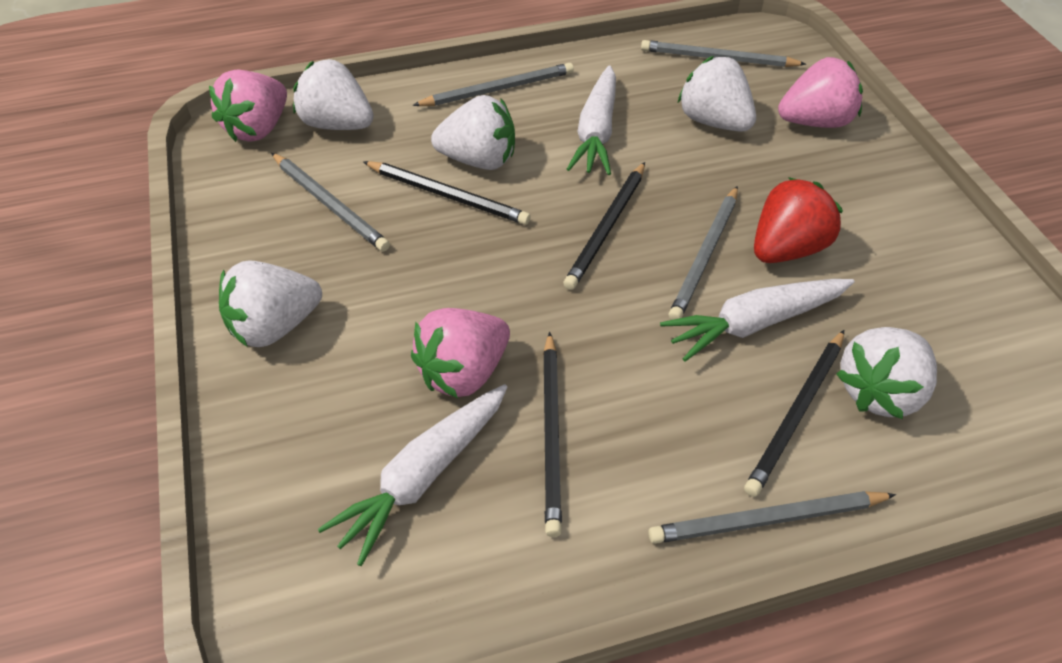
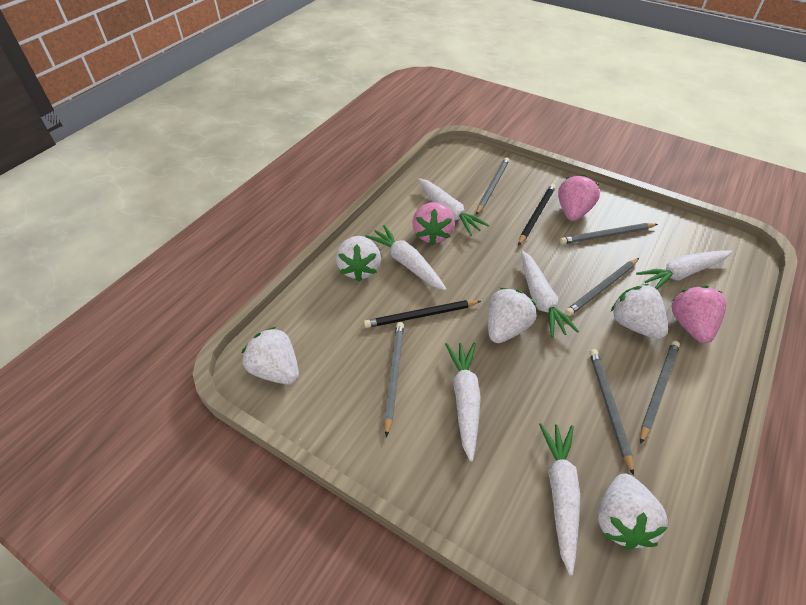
black pencil: [363,161,531,225] [543,332,562,537] [563,162,645,290] [744,330,844,497] = 4 -> [364,300,481,328] [518,184,556,246] = 2
grey pencil: [271,153,390,252] [412,63,574,106] [641,40,806,67] [648,491,896,544] [668,186,738,320] = 5 -> [384,322,404,437] [476,157,509,215] [560,223,658,244] [565,258,639,316] [589,349,634,475] [640,341,680,444] = 6
red strawberry: [754,177,843,263] = 1 -> none = 0
white carrot: [318,384,507,566] [567,65,616,175] [660,279,855,361] = 3 -> [365,225,446,291] [418,178,489,236] [445,343,481,462] [521,250,579,338] [539,423,581,576] [636,250,732,289] = 6

